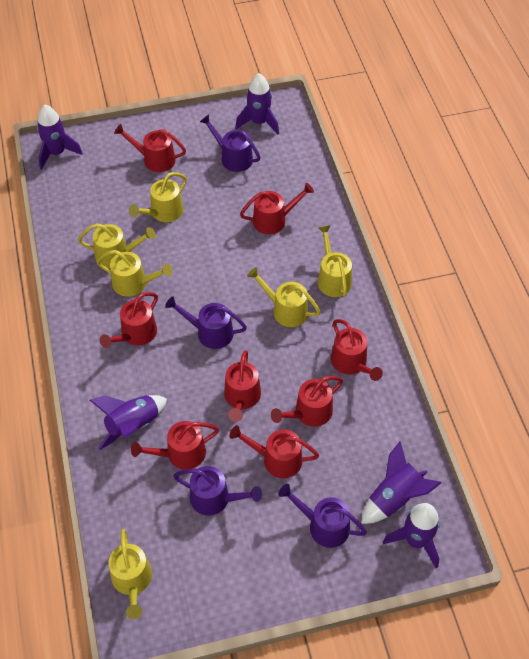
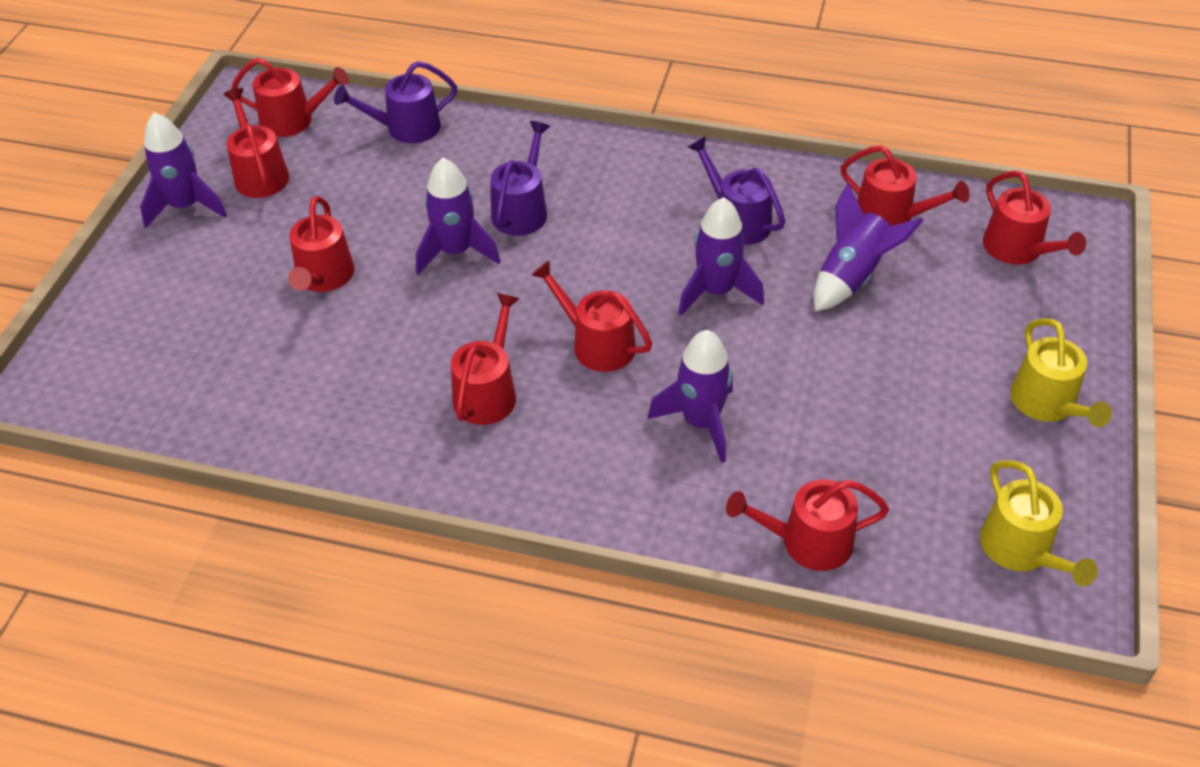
purple watering can: [165,296,247,349] [173,466,262,515] [200,114,261,172] [278,484,367,548] = 4 -> [334,61,457,143] [491,121,550,236] [688,136,785,245] = 3
yellow watering can: [78,223,156,268] [96,250,172,297] [109,529,152,619] [129,172,187,222] [247,267,321,327] [318,225,352,297] = 6 -> [980,460,1098,586] [1010,318,1112,427] = 2

